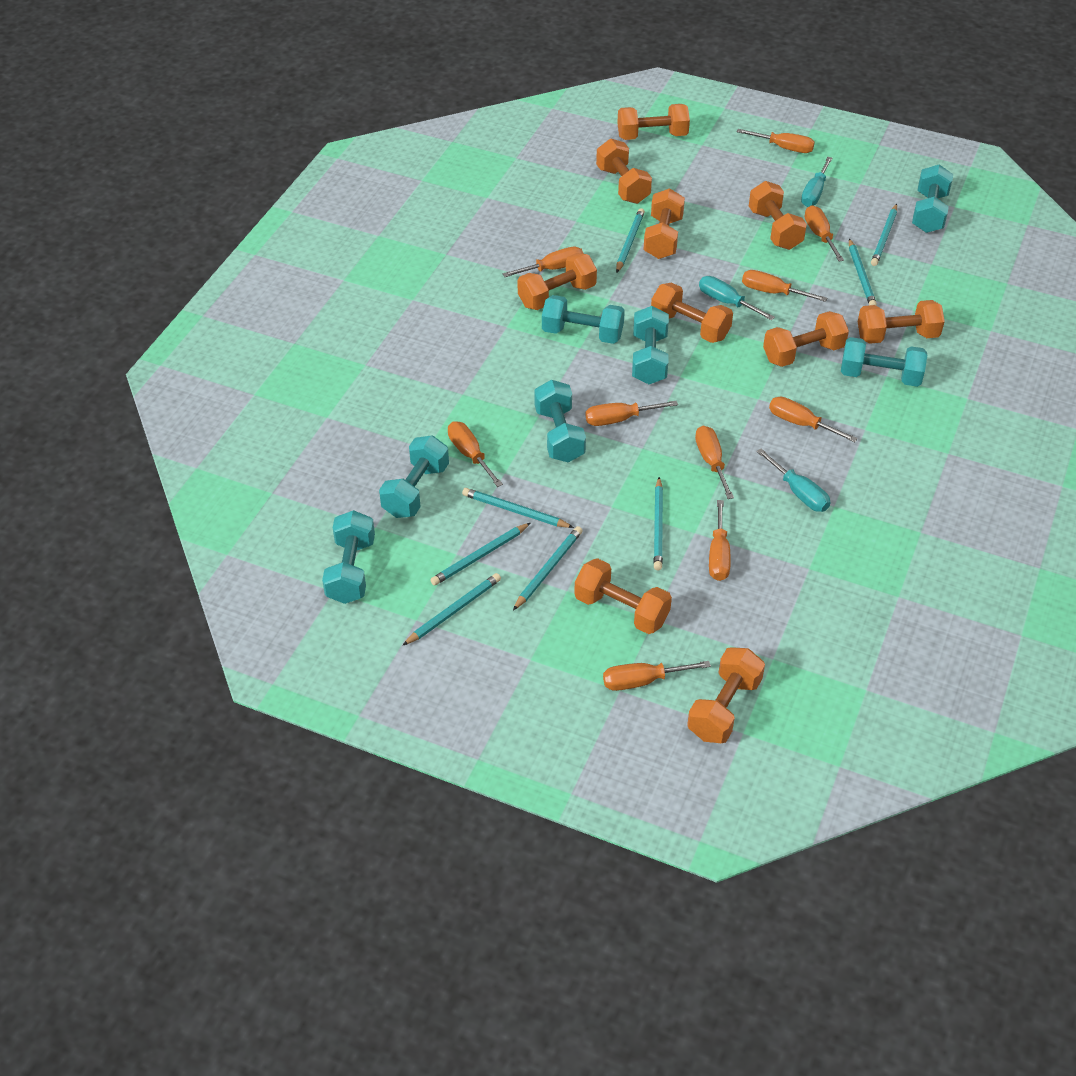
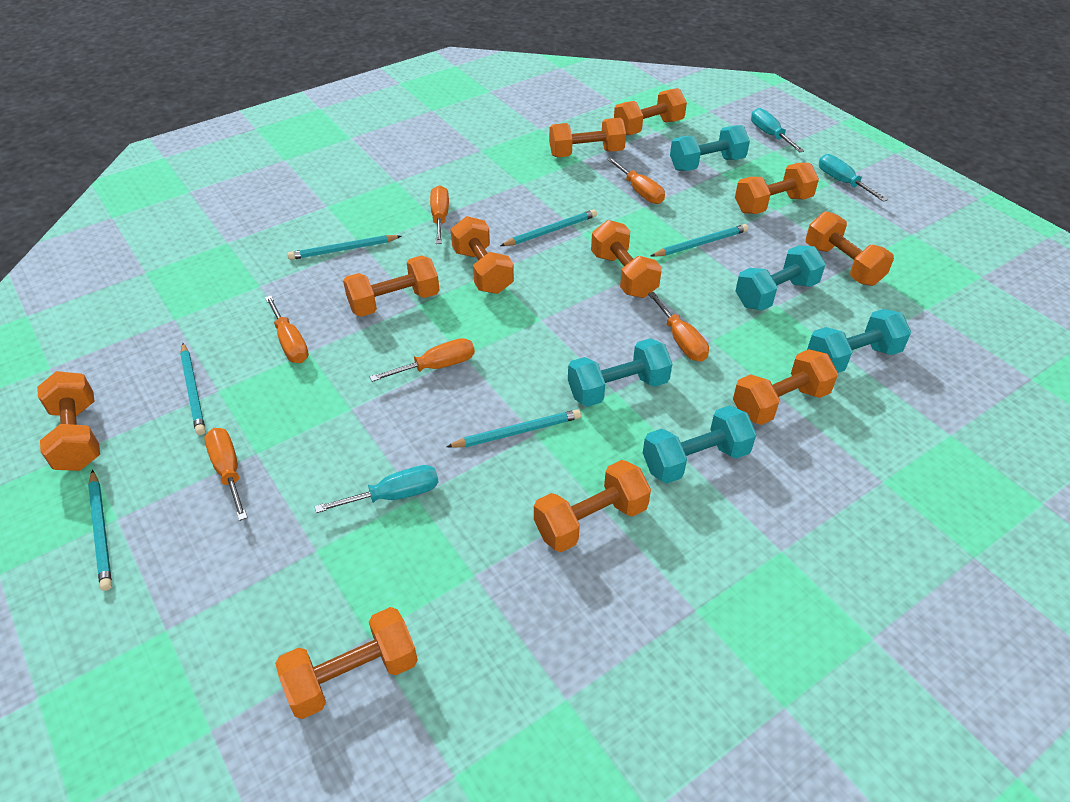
orange dumbbell: [518,253,597,310] [574,558,672,634] [596,139,652,204] [617,104,690,140] [643,188,685,259] [651,283,733,343] [687,647,765,743] [749,181,807,250] [763,311,849,367] [858,300,945,344] = 10 -> [37,371,100,471] [275,607,418,719] [343,255,439,317] [450,216,514,294] [534,460,651,552] [549,118,626,157] [591,220,662,298] [614,88,687,135] [733,349,838,425] [735,163,819,214] [806,211,894,286] = 11
orange screwdriver: [448,421,503,487] [503,247,584,277] [586,401,678,426] [603,661,711,691] [695,426,734,499] [709,500,731,581] [737,129,815,153] [742,270,827,302] [769,397,858,442] [805,205,844,262] = 10 -> [204,428,248,521] [265,296,309,363] [370,338,475,382] [430,185,449,244] [607,157,665,204] [648,292,709,362] = 6
turquoise dumbbell: [322,510,375,604] [379,435,449,518] [534,380,586,462] [542,295,625,344] [632,306,669,384] [841,337,927,387] [912,164,953,233] = 7 -> [568,338,672,407] [643,405,756,484] [670,125,750,171] [735,246,826,311] [807,309,911,373] = 5
turquoise pencil: [402,573,501,646] [430,523,530,585] [462,488,574,528] [513,526,583,610] [616,208,645,273] [654,477,663,570] [849,239,877,306] [871,204,897,266] = 8 -> [88,470,112,591] [180,343,205,435] [287,235,401,260] [446,409,581,448] [500,209,597,246] [651,224,748,257] = 6

